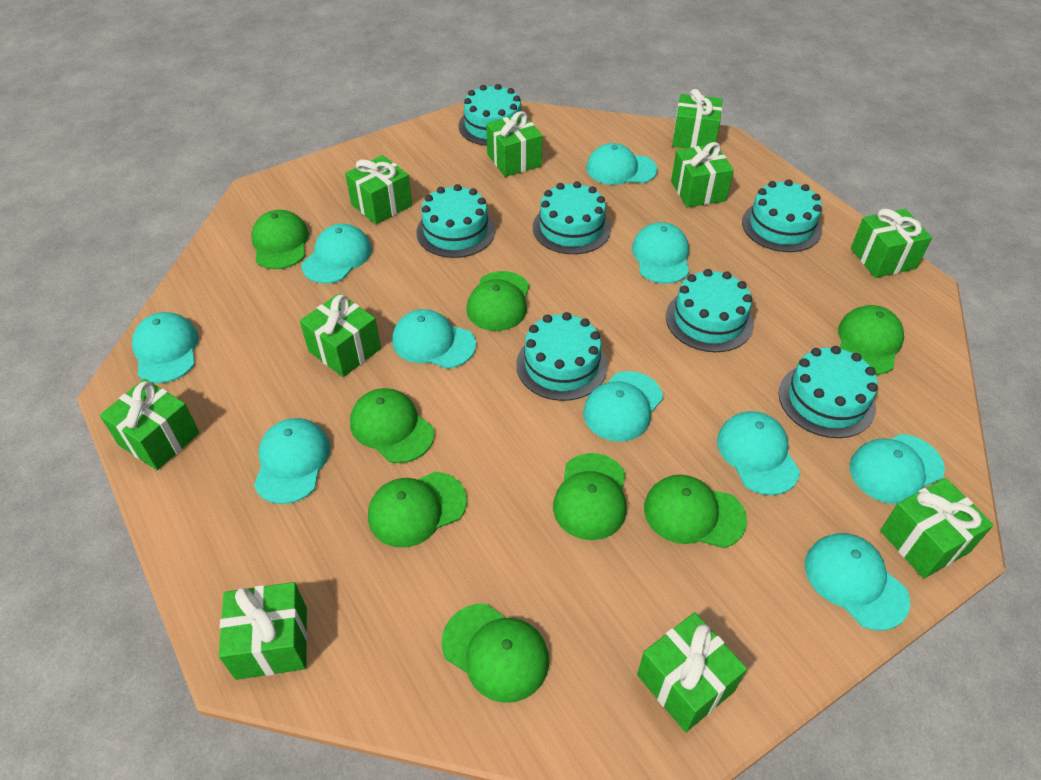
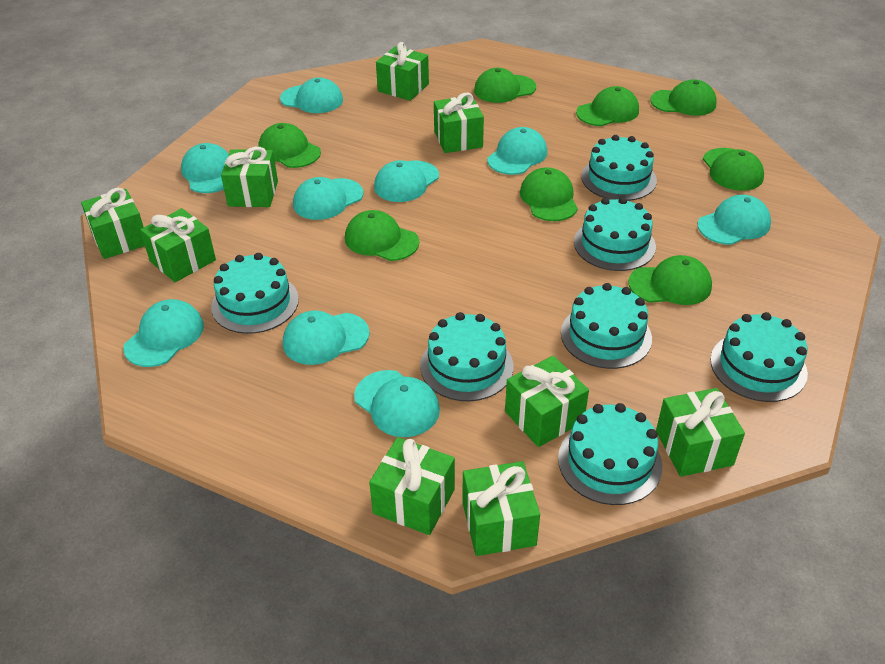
green gift: [100,379,199,471] [219,582,307,680] [300,293,381,377] [345,155,412,224] [486,111,542,177] [637,612,747,732] [671,142,734,207] [672,89,722,148] [851,209,932,278] [880,478,993,579] = 10 -> [81,188,145,259] [140,208,216,282] [221,147,278,207] [369,437,455,535] [376,42,429,101] [434,93,484,153] [462,461,540,556] [505,356,589,447] [656,388,745,477] = 9
turquoise cap: [132,312,199,383] [254,418,331,504] [302,224,372,284] [392,309,476,369] [583,371,663,441] [586,143,658,185] [632,222,689,284] [717,411,800,495] [805,533,910,631] [850,434,945,504] = 10 -> [123,299,204,367] [181,143,229,193] [280,78,343,113] [283,311,370,365] [293,177,364,220] [354,370,440,437] [374,160,439,202] [487,127,548,175] [698,195,771,245] = 9

